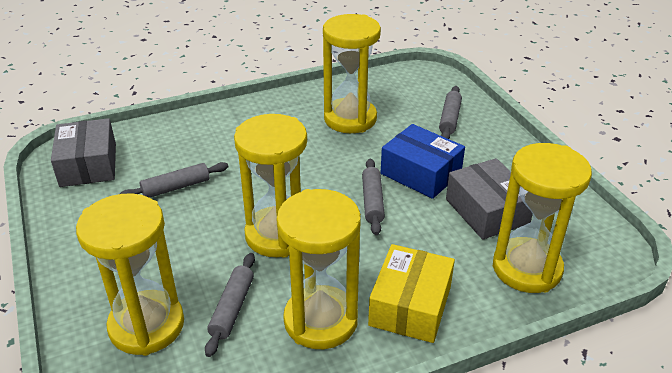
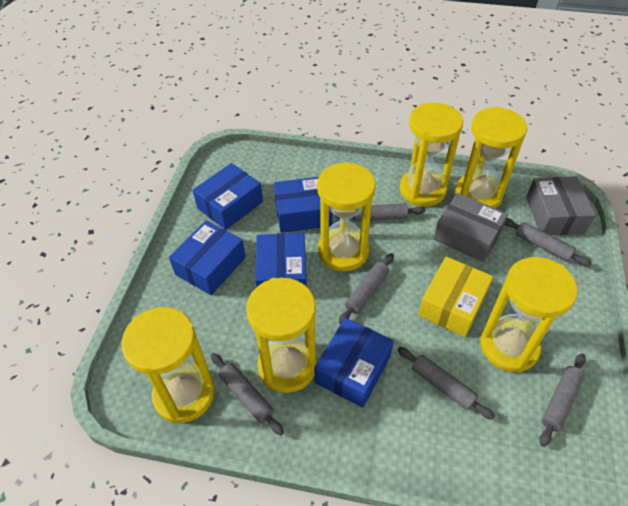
blue box: [381,124,465,199] = 1 -> [169,221,246,295] [193,163,263,230] [255,233,307,287] [274,177,333,233] [314,318,394,408] = 5
grey rolling pin: [120,162,228,198] [205,253,255,357] [362,159,385,235] [439,86,462,139] = 4 -> [211,353,284,435] [335,204,425,221] [339,253,394,324] [398,347,495,420] [504,218,592,267] [539,353,586,447] = 6
yellow hourglass: [76,193,184,356] [234,114,307,257] [276,189,361,349] [323,14,381,133] [493,143,592,293] = 5 -> [121,307,215,424] [246,278,317,393] [317,162,376,272] [400,103,463,207] [455,106,527,208] [480,257,578,373] = 6

